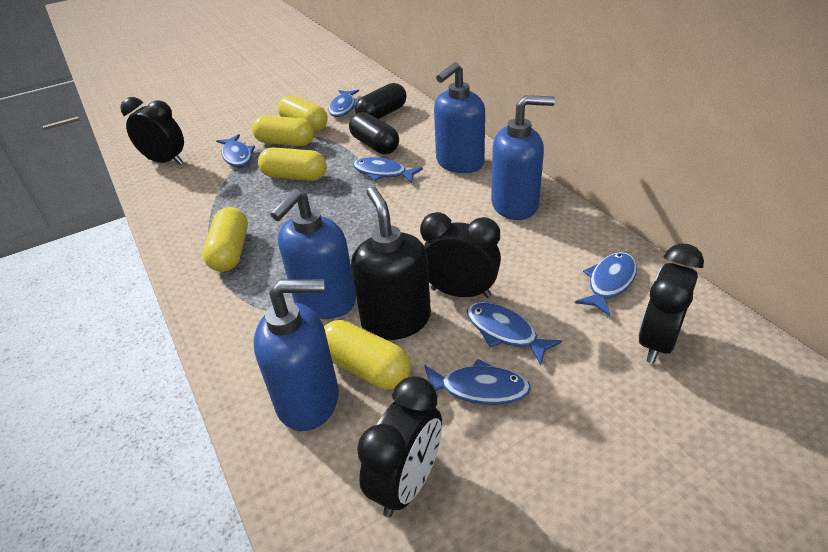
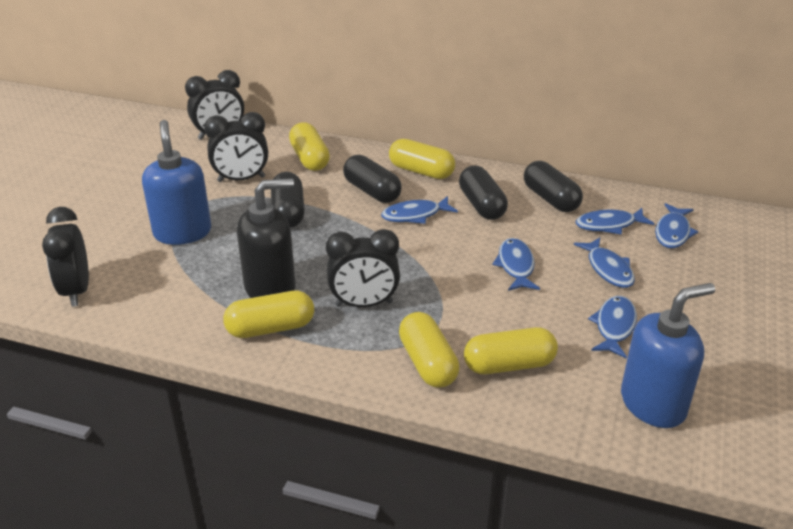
black capsule: [349,112,399,154] [355,83,406,119] = 2 -> [271,172,305,228] [343,155,402,203] [459,166,508,220] [524,161,583,212] = 4
blue soap dispenser: [254,279,339,431] [270,189,356,319] [434,62,485,173] [491,95,555,220] = 4 -> [142,120,211,245] [621,283,715,428] = 2

